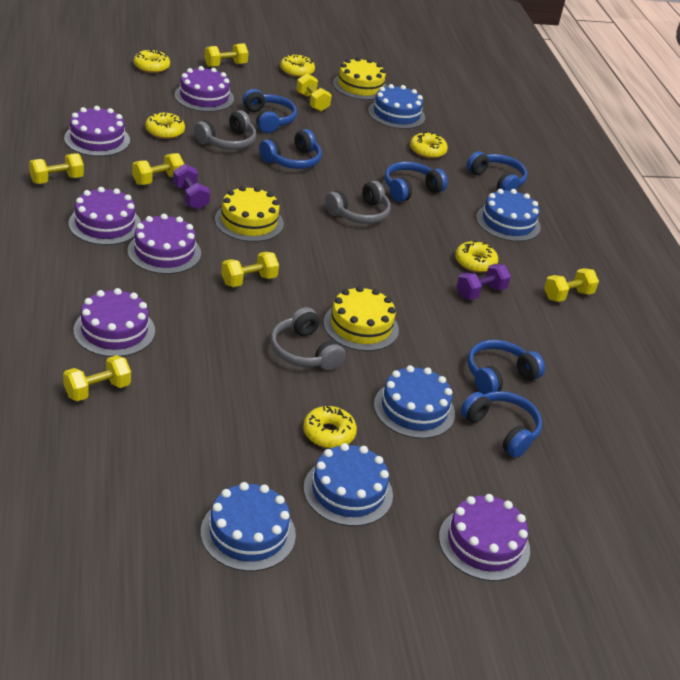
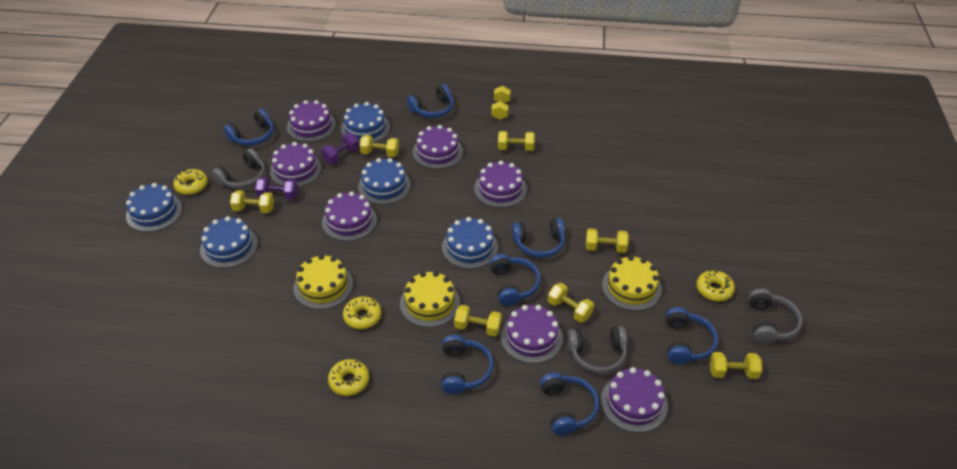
blue headphones: [243,89,297,133] [259,129,322,169] [385,162,448,202] [461,391,542,458] [467,151,528,191] [468,340,545,394] = 6 -> [224,109,274,146] [407,84,454,118] [441,335,494,394] [489,254,541,306] [512,218,565,258] [540,373,599,436] [666,307,718,364] = 7
purple cake: [64,106,130,156] [69,187,141,245] [74,288,155,357] [128,214,201,274] [175,66,234,112] [439,494,530,581] = 6 -> [270,142,322,187] [287,100,336,142] [322,191,377,241] [413,125,463,169] [474,161,527,208] [501,305,563,363] [601,367,668,432] = 7
yellow donut: [134,49,170,73] [145,112,185,139] [280,54,315,77] [303,406,357,448] [410,132,448,158] [455,240,498,273] = 6 -> [173,169,208,195] [328,359,369,396] [343,297,381,329] [696,270,735,301] = 4
yellow dumbbell: [29,153,84,184] [63,355,131,401] [132,153,184,185] [204,43,249,67] [221,252,279,287] [296,74,332,112] [544,268,599,302] = 7 -> [230,190,274,213] [359,135,399,157] [454,305,502,337] [491,86,511,120] [498,131,535,151] [548,283,594,323] [586,229,629,253] [710,352,762,379] = 8

